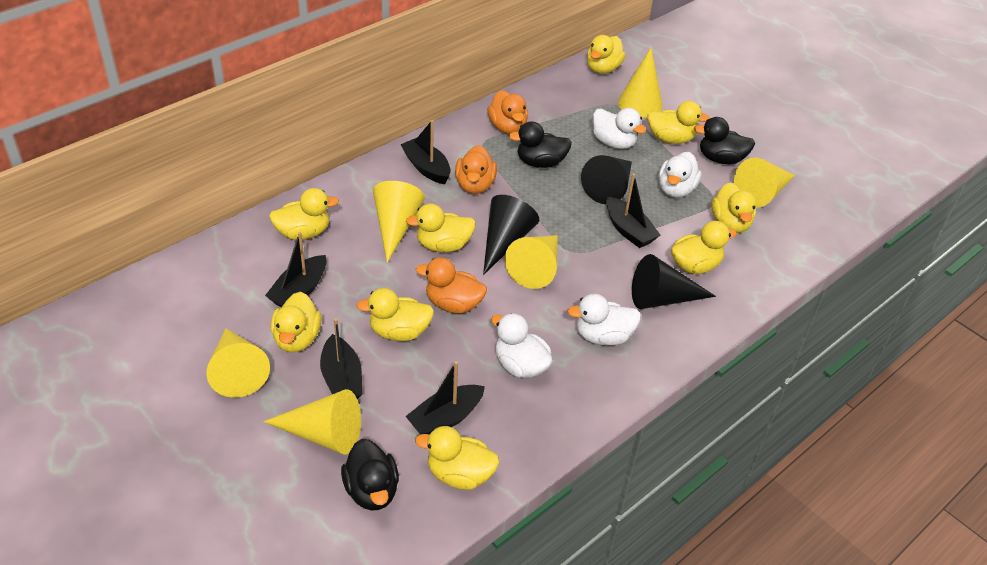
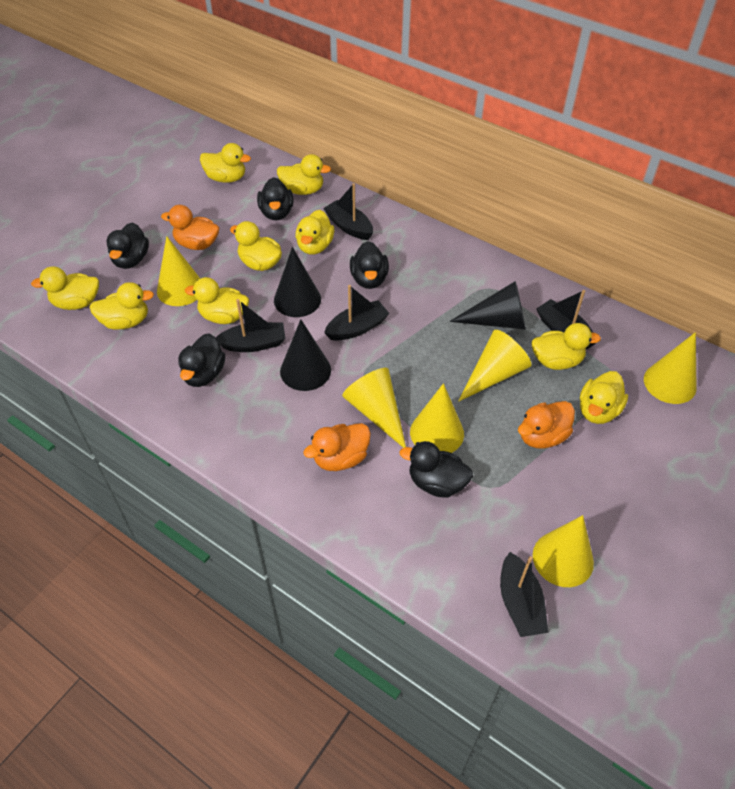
black duck: [341,439,399,511] [509,121,572,168] [694,117,755,164] = 3 -> [106,222,149,269] [178,333,225,387] [257,177,293,220] [350,241,389,289] [400,441,473,498] = 5
white duck: [491,313,553,378] [567,294,641,345] [593,108,646,149] [659,152,702,198] = 4 -> none = 0

